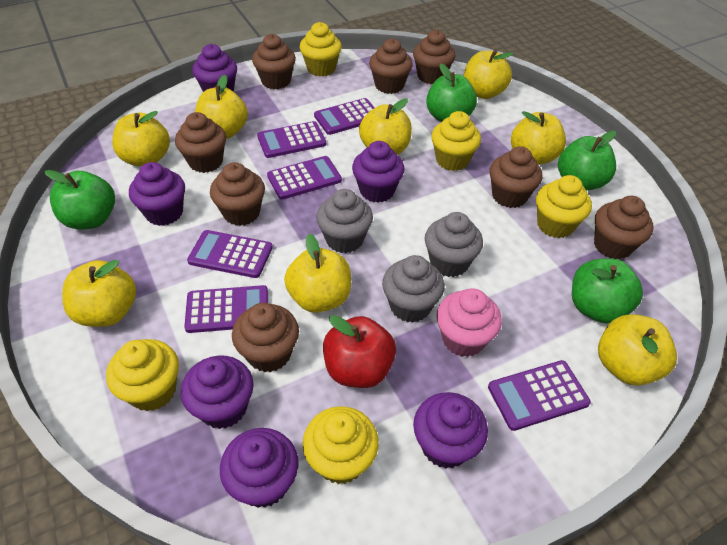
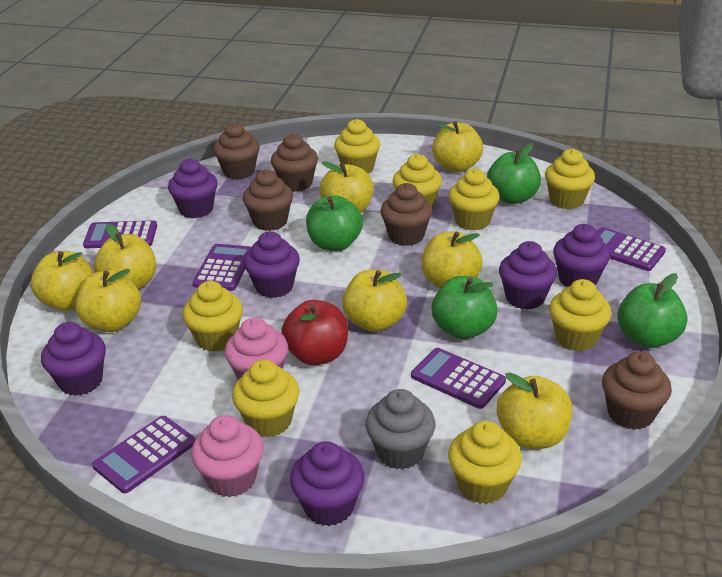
brown cupcake: [175,112,226,173] [210,162,265,226] [232,303,299,372] [252,34,296,89] [369,38,413,94] [413,30,456,84] [490,146,542,208] [594,196,654,259] = 8 -> [213,122,260,179] [243,170,293,231] [271,133,318,192] [380,183,433,246] [602,351,672,430] = 5
grey cupcake: [316,189,373,253] [382,255,445,323] [425,212,483,277] = 3 -> [365,389,436,469] = 1
pink cupcake: [436,288,502,357] = 1 -> [191,415,264,497] [225,317,288,380] = 2
purple calculator: [184,285,268,333] [187,230,273,278] [257,121,326,158] [267,156,342,200] [314,98,375,135] [488,360,591,431] = 6 -> [83,220,157,248] [92,416,195,493] [193,244,252,291] [411,348,506,409] [597,227,666,271] = 5
yellow cupcake: [106,339,179,411] [300,22,342,77] [303,406,379,484] [431,111,481,171] [536,175,592,238] = 5 -> [182,281,243,352] [232,360,299,438] [334,119,380,174] [393,154,442,208] [448,168,500,231] [448,421,522,504] [545,149,595,209] [549,279,611,351] = 8

